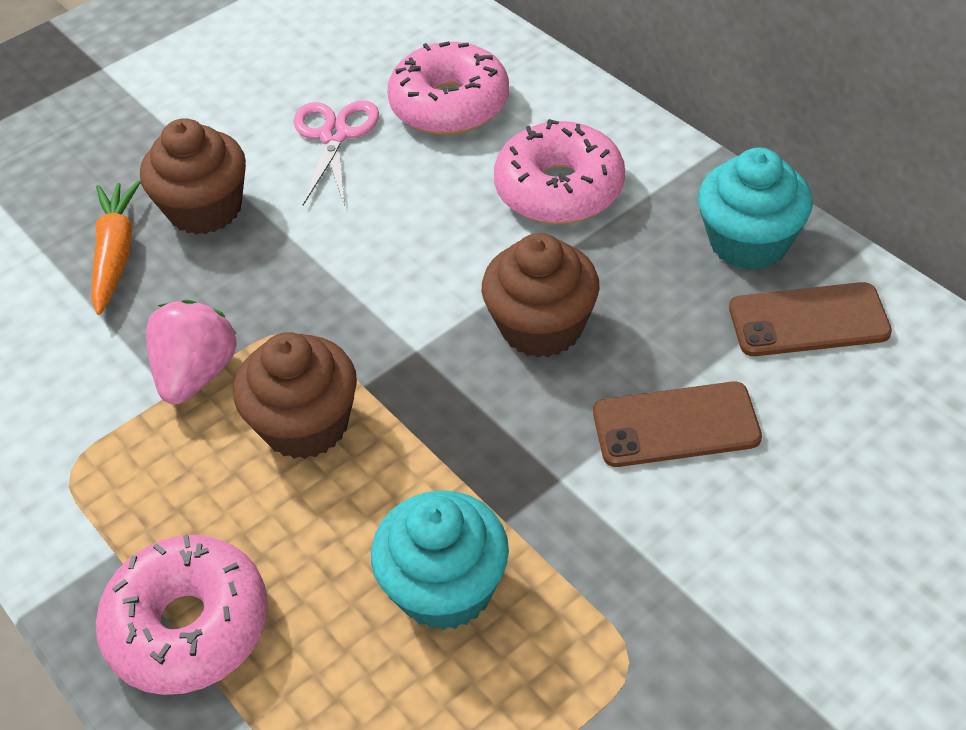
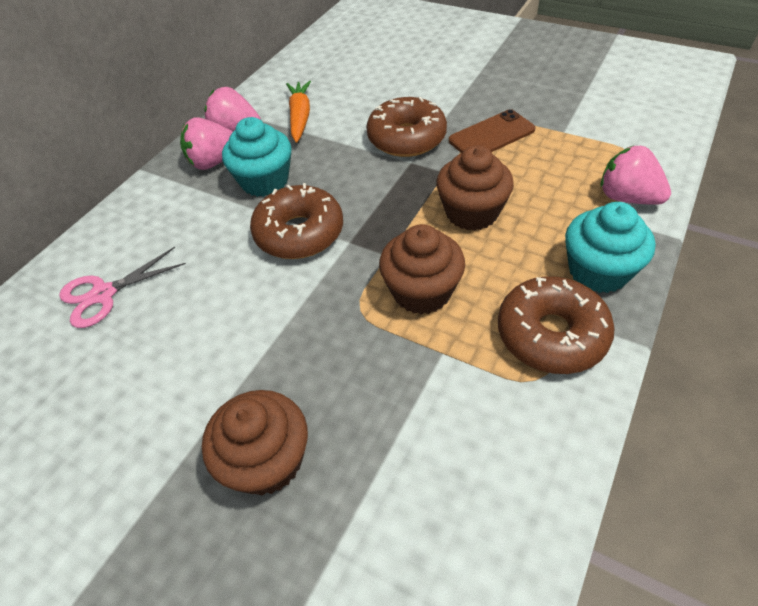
brown donut: none = 0 -> [250,183,343,259] [366,97,447,157] [498,276,615,374] = 3
brown phone: [593,381,762,467] [729,282,892,356] = 2 -> [449,109,536,153] = 1
pink donut: [95,535,268,695] [387,41,509,135] [494,119,625,224] = 3 -> none = 0
pink strawberry: [146,299,237,404] = 1 -> [180,117,233,170] [204,87,261,132] [601,145,671,205] = 3

